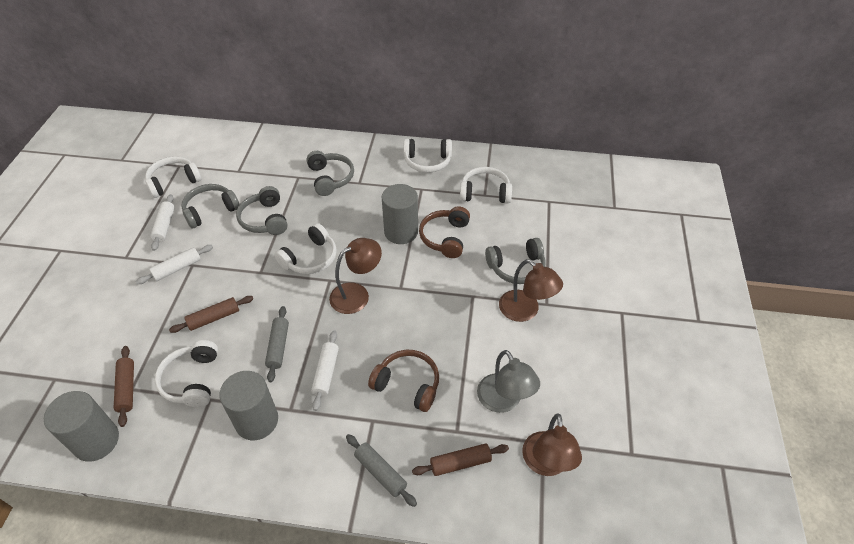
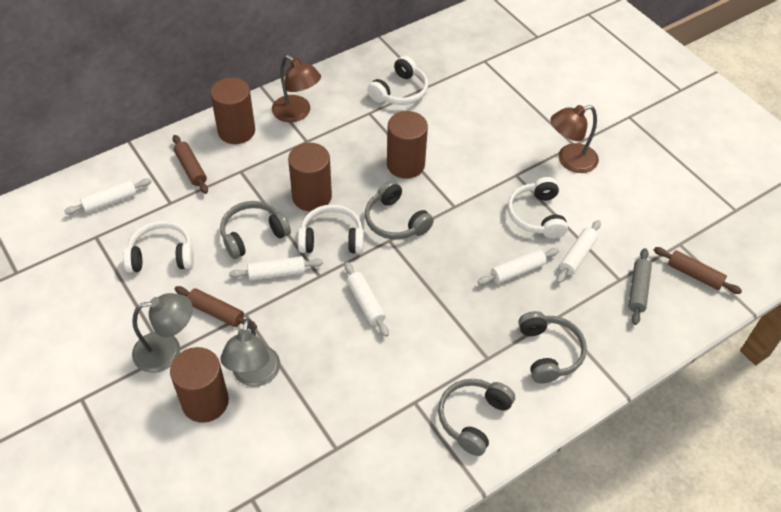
brown cylinder: none = 0 -> [170,347,229,423] [210,77,255,144] [288,143,332,212] [387,111,428,179] = 4
brown headphones: [368,350,439,412] [419,207,470,258] = 2 -> none = 0
brown lamp: [329,238,382,314] [499,259,563,322] [522,414,582,476] = 3 -> [272,55,321,122] [550,105,599,173] = 2
grey cylinder: [44,391,119,461] [220,371,278,440] [382,184,418,244] = 3 -> none = 0
grey lamp: [477,350,540,413] = 1 -> [132,293,193,373] [220,319,280,387] = 2
grey rolling pin: [265,306,289,382] [346,434,417,507] = 2 -> [628,248,652,325] = 1
white headphones: [145,156,201,198] [155,340,218,407] [274,223,337,274] [404,139,452,173] [460,167,512,203] = 5 -> [123,221,194,273] [298,204,364,254] [367,56,428,105] [508,177,568,239] = 4
white rolling pin: [136,245,213,284] [150,194,175,251] [311,330,339,411] = 3 -> [64,178,151,215] [229,256,323,280] [344,262,389,337] [477,248,559,285] [556,220,601,283] = 5

